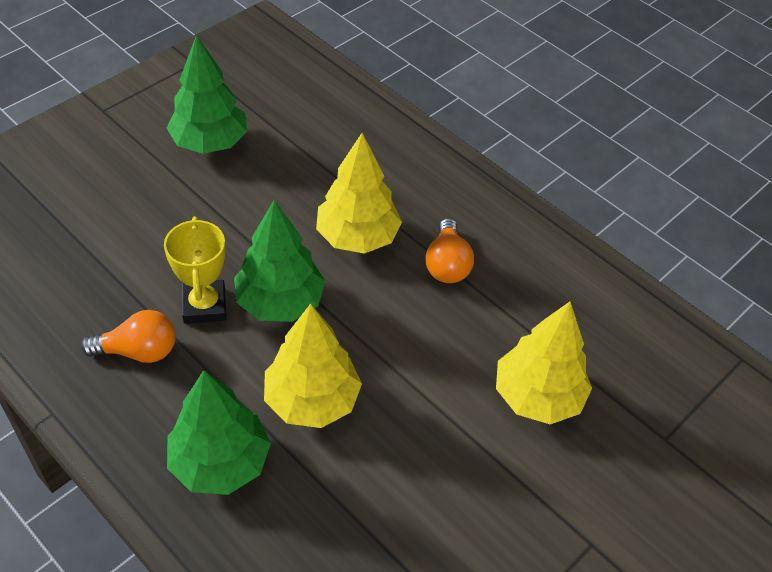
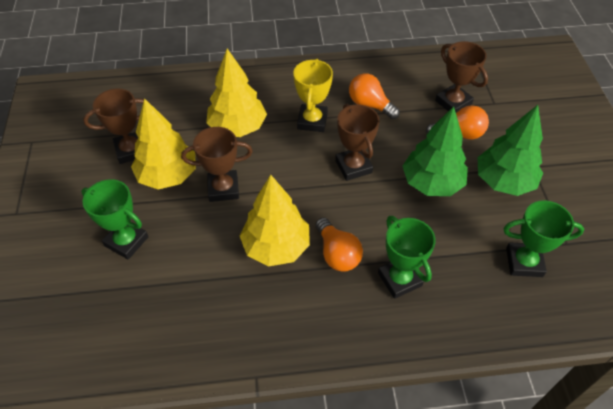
brown trophy: none = 0 -> [83,89,144,164] [181,127,253,202] [335,104,380,181] [435,41,488,113] = 4
green tree: [166,35,248,154] [167,370,271,495] [234,200,326,322] = 3 -> [403,106,468,196] [478,105,543,196] = 2
green trophy: none = 0 -> [81,179,148,260] [378,216,436,299] [503,200,584,277] = 3
orange light bulb: [81,310,176,363] [425,218,474,283] = 2 -> [315,217,363,272] [349,73,400,119] [425,105,489,139] = 3

